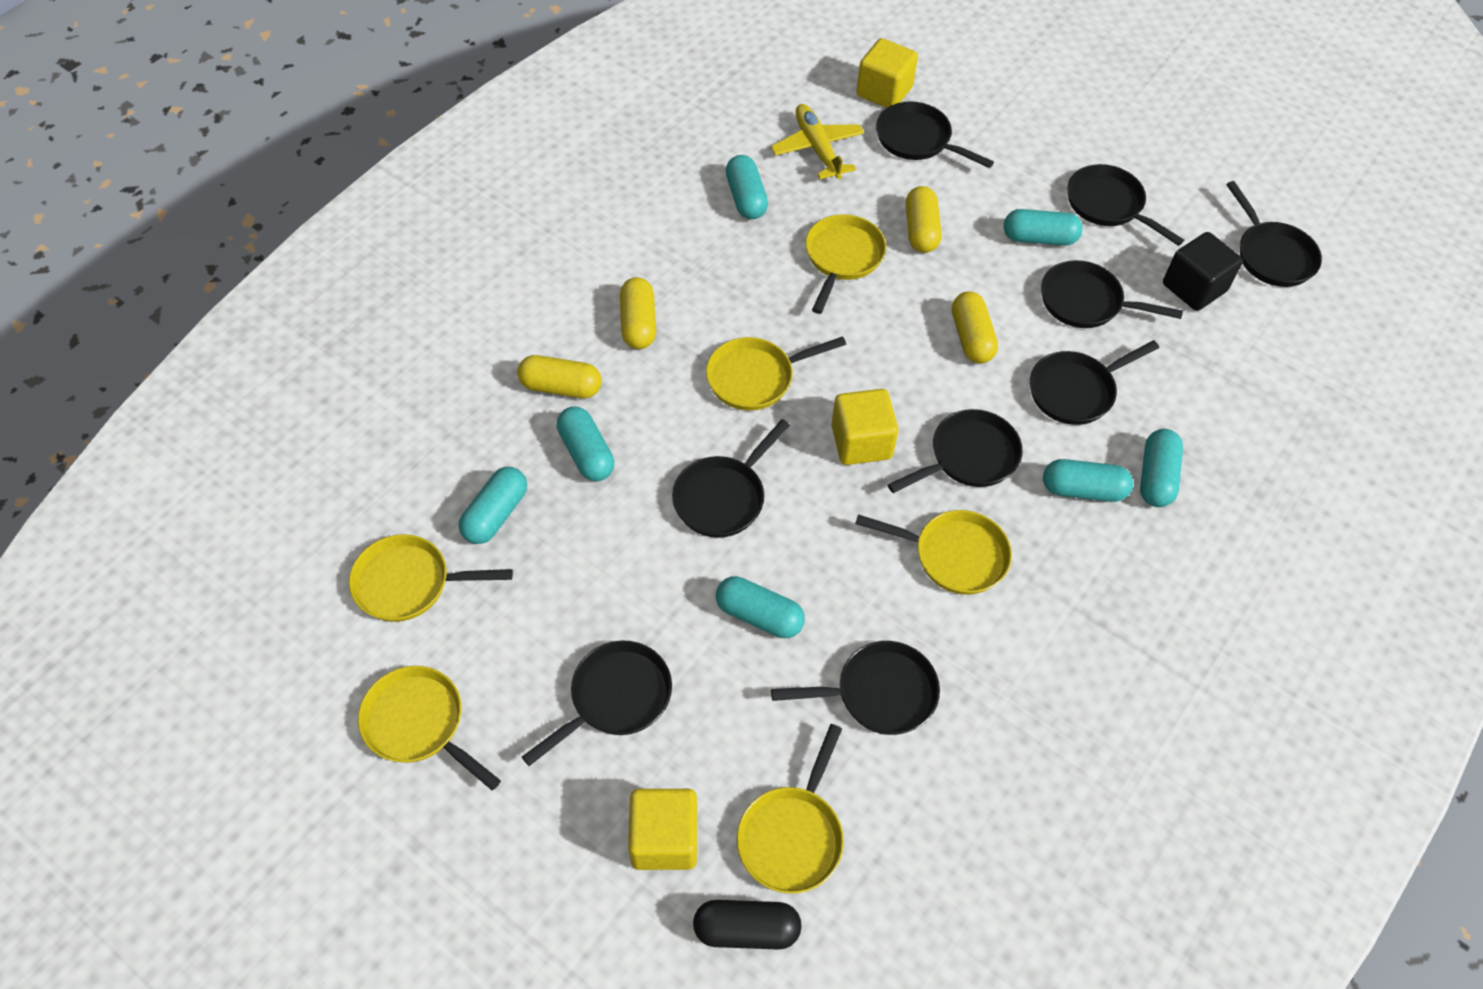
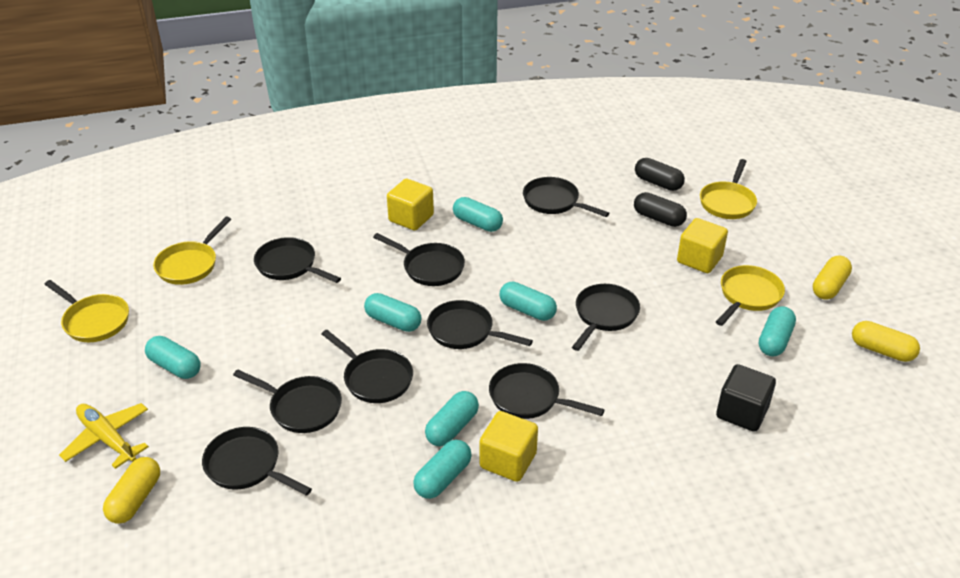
black capsule: [693,900,802,950] = 1 -> [634,192,687,227] [635,158,685,191] = 2
yellow capsule: [517,355,602,398] [620,277,656,349] [906,186,942,253] [952,291,998,363] = 4 -> [103,457,160,524] [813,256,852,300] [852,321,920,362] = 3
yellow pan: [349,534,513,622] [358,666,501,790] [706,336,846,411] [737,724,844,894] [805,214,886,314] [855,510,1012,595] = 6 -> [44,280,129,342] [153,217,231,285] [700,159,757,219] [716,265,785,326] = 4

